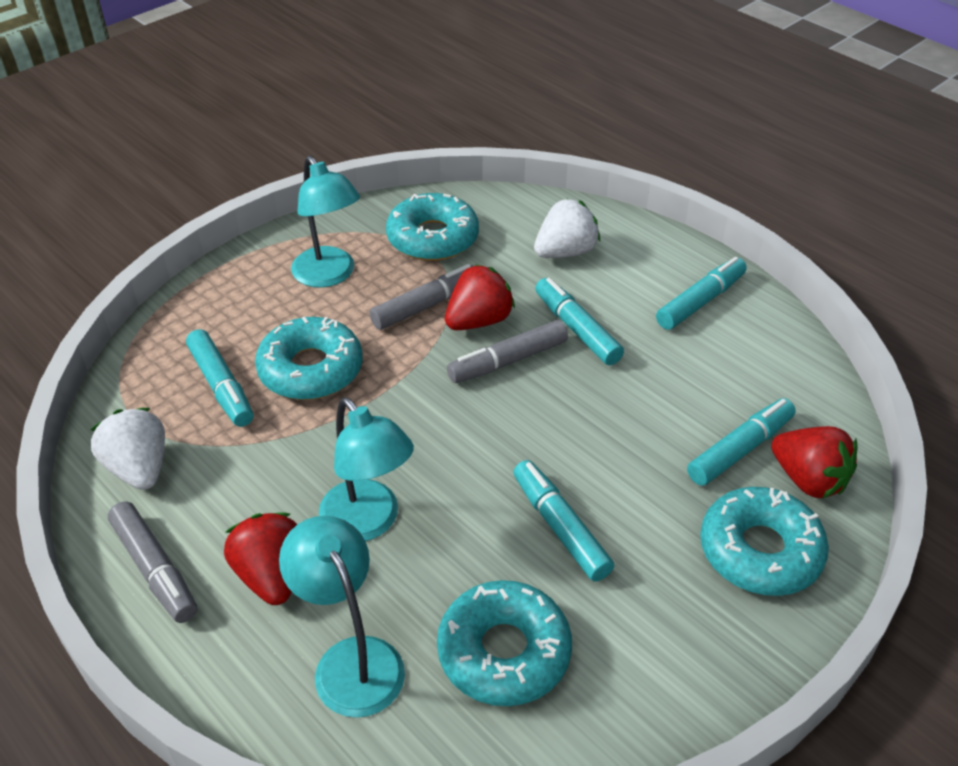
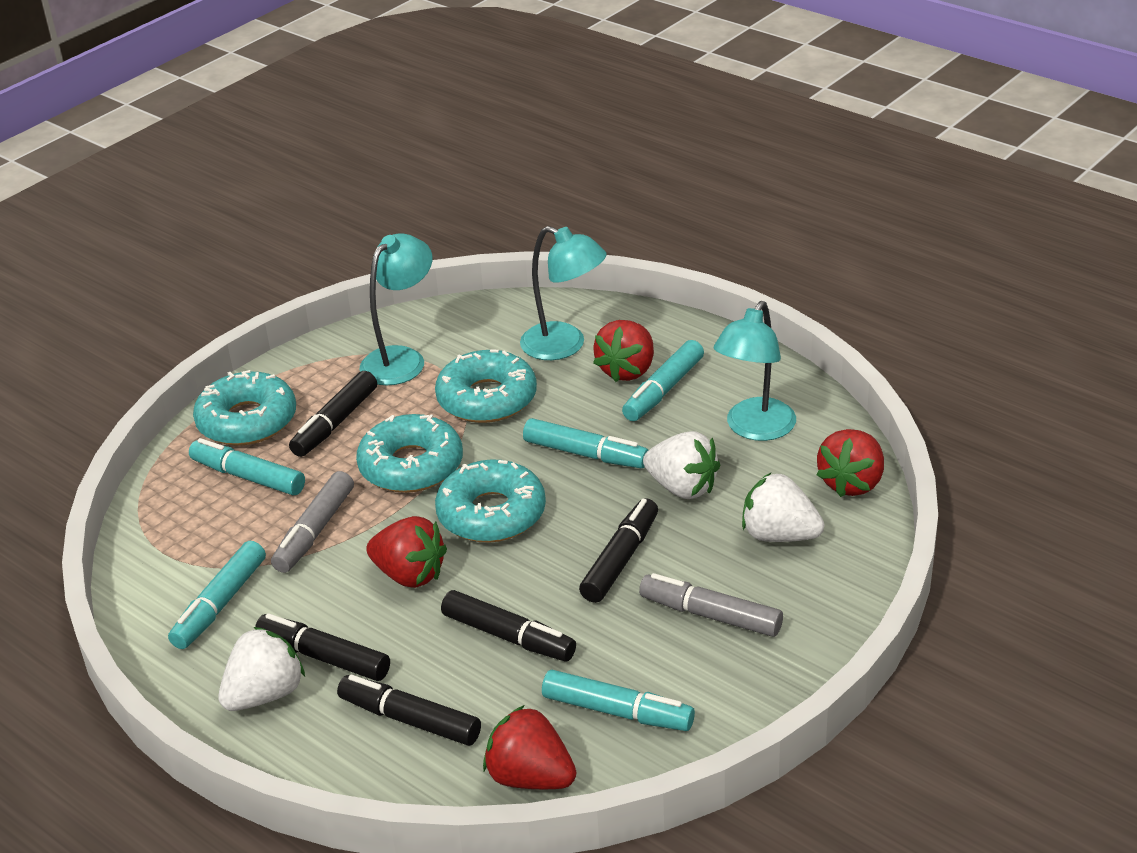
black marker: none = 0 -> [255,613,390,681] [289,371,377,457] [337,675,481,746] [441,590,576,661] [579,498,658,603] = 5
grey marker: [108,501,197,623] [369,264,475,330] [447,320,568,383] = 3 -> [271,471,354,573] [639,573,783,637] = 2
red strawberry: [224,512,297,605] [445,264,515,330] [771,426,858,499] = 3 -> [366,516,447,588] [483,705,577,789] [593,320,654,382] [816,429,884,497] = 4
white strawberry: [90,408,165,490] [534,198,600,258] = 2 -> [218,627,305,711] [643,431,720,499] [742,473,824,542] = 3

